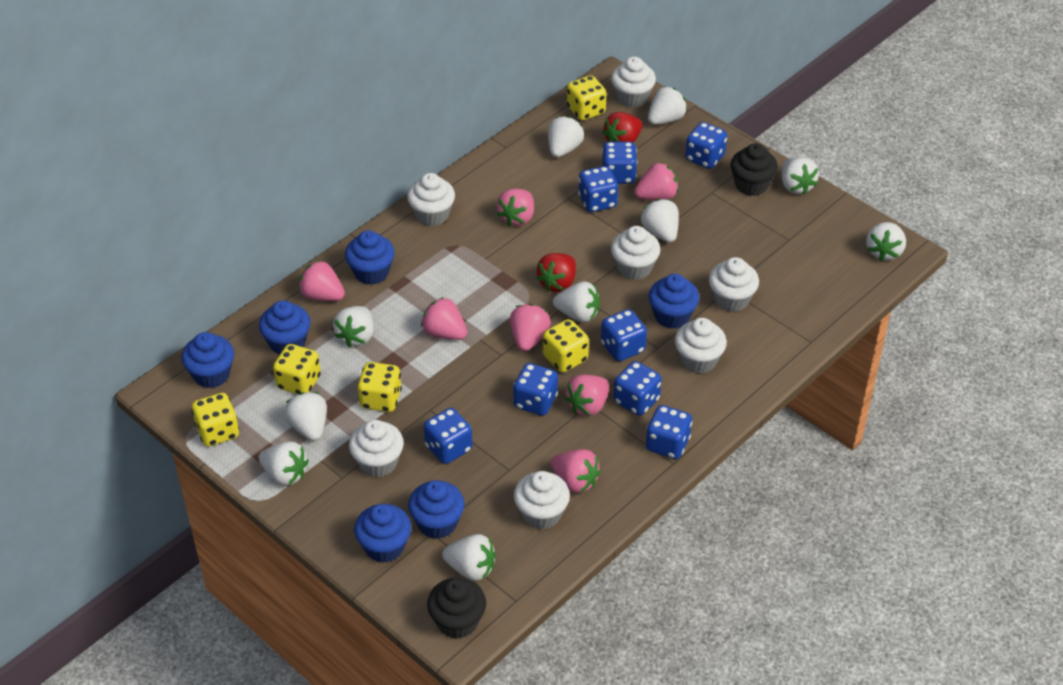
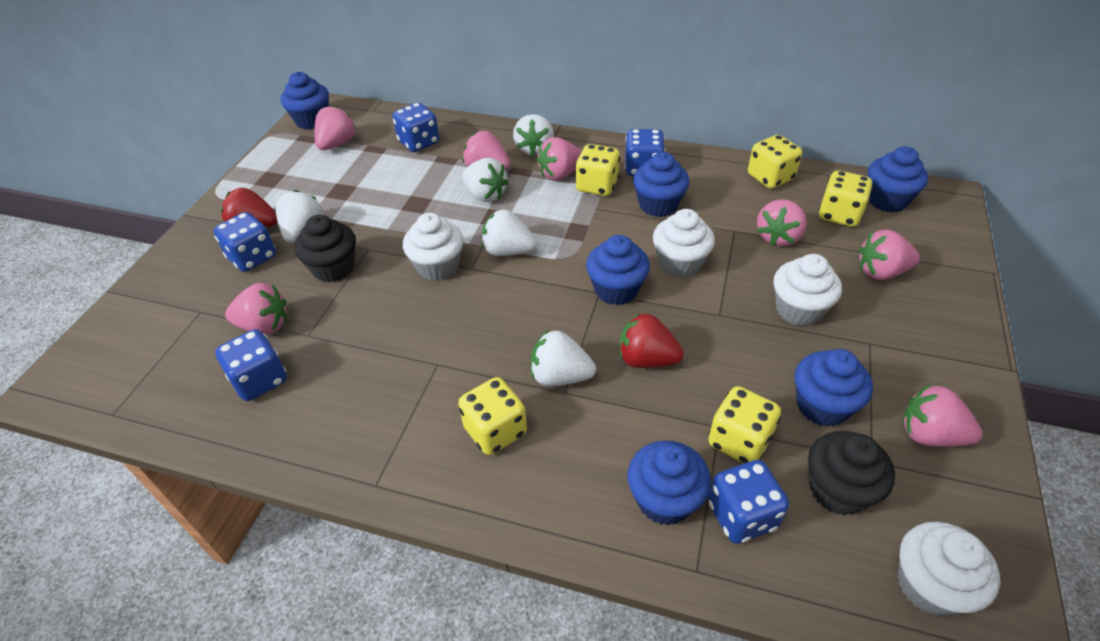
blue dice: [424,408,472,464] [513,363,558,416] [578,166,618,212] [601,309,647,361] [602,142,637,184] [614,361,662,416] [646,405,692,459] [685,122,727,169] = 8 -> [213,212,276,272] [215,329,287,401] [392,102,439,152] [625,129,665,176] [708,460,789,544] = 5
white cupcake: [349,420,404,478] [407,173,455,226] [514,471,570,529] [611,57,656,108] [611,226,660,280] [675,318,727,374] [709,257,759,312] = 7 -> [403,213,463,281] [653,209,715,278] [774,254,842,326] [897,522,1000,616] = 4
white strawberry: [259,442,309,485] [284,392,327,441] [333,306,374,347] [442,534,496,581] [548,116,584,158] [553,282,600,322] [641,199,679,243] [648,86,687,125] [781,157,819,195] [866,222,906,261] = 10 -> [276,190,323,243] [462,158,509,202] [482,209,537,256] [513,114,554,156] [531,331,596,386] = 5

